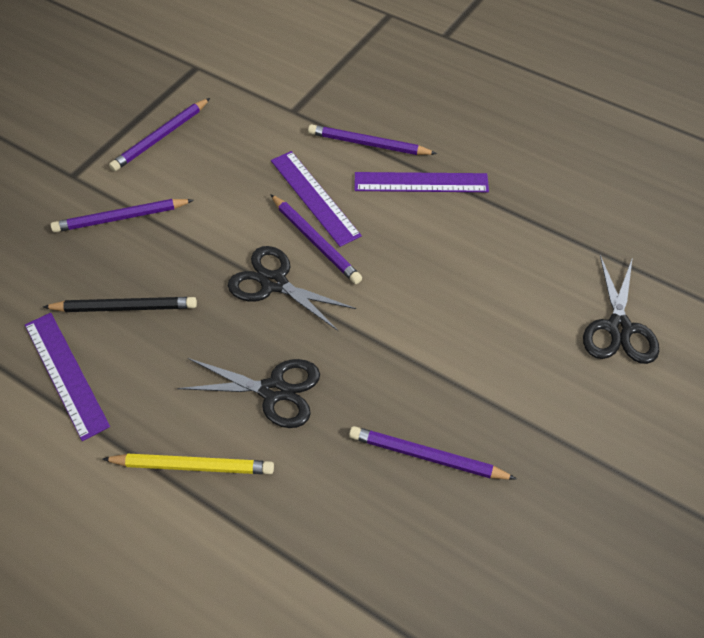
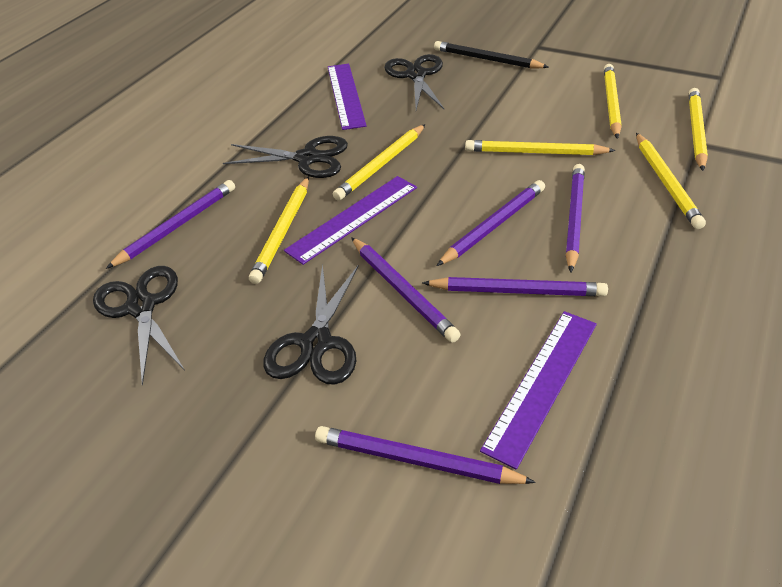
black scissors: [177,358,320,428] [228,246,356,331] [583,255,659,364] = 3 -> [93,266,184,386] [223,136,348,178] [263,264,358,385] [384,54,444,110] = 4
purple pencil: [51,199,194,232] [109,98,210,171] [270,194,362,284] [308,124,437,155] [349,426,517,480] = 5 -> [106,180,235,269] [315,426,536,484] [351,237,461,342] [422,277,608,296] [437,180,545,266] [565,164,585,273] = 6
yellow pencil: [103,453,274,474] = 1 -> [249,176,309,284] [333,124,426,201] [465,140,616,155] [604,64,622,139] [636,133,706,229] [689,88,708,171] = 6

